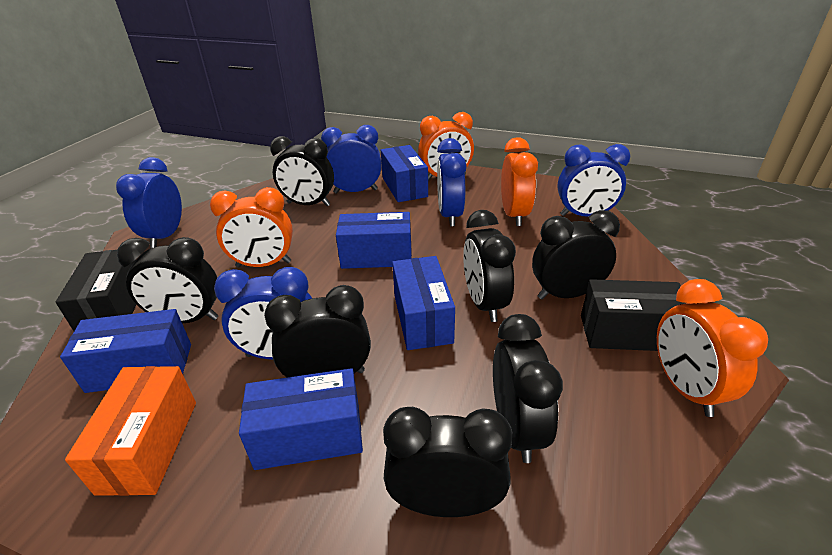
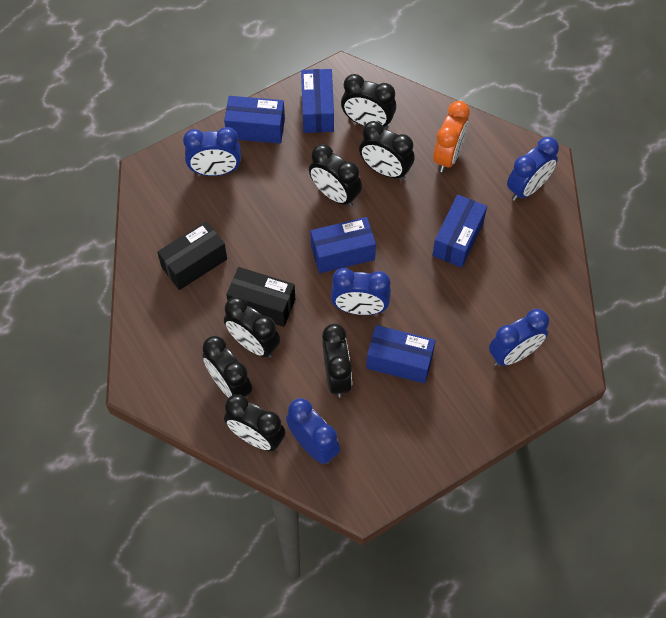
orange box: [65,366,196,496] = 1 -> none = 0
orange clock: [210,187,293,267] [418,112,474,181] [501,137,538,226] [657,279,768,417] = 4 -> [433,101,470,172] = 1

